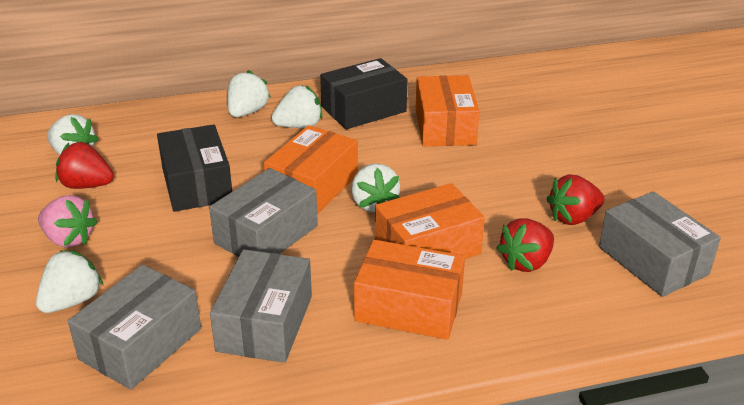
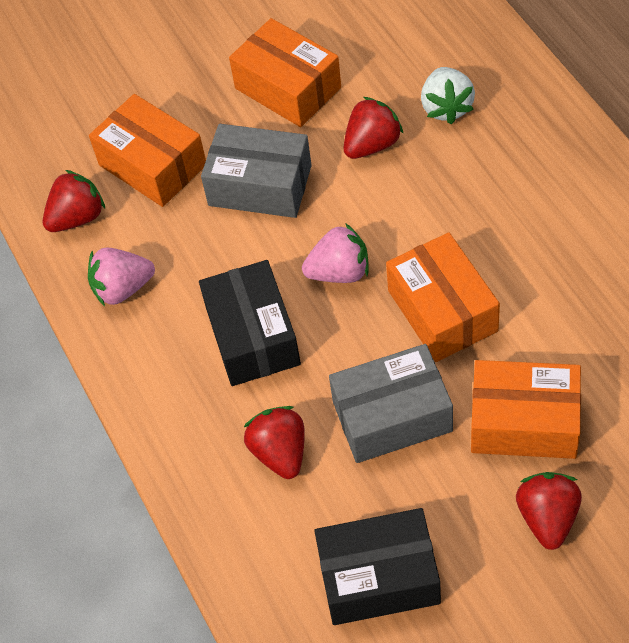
grey box: [68,264,201,390] [209,168,318,257] [210,249,312,363] [599,191,721,297] = 4 -> [201,124,312,218] [329,344,453,463] = 2
pink strawberry: [38,195,98,248] = 1 -> [88,247,155,306] [302,223,369,283] = 2
red strawberry: [55,142,114,189] [496,218,554,272] [547,175,604,225] = 3 -> [43,170,105,232] [244,406,305,479] [344,97,404,159] [516,472,582,550] = 4
white strawberry: [36,250,104,313] [47,114,98,155] [227,70,271,117] [272,86,322,128] [351,164,400,212] = 5 -> [421,67,475,124] = 1

